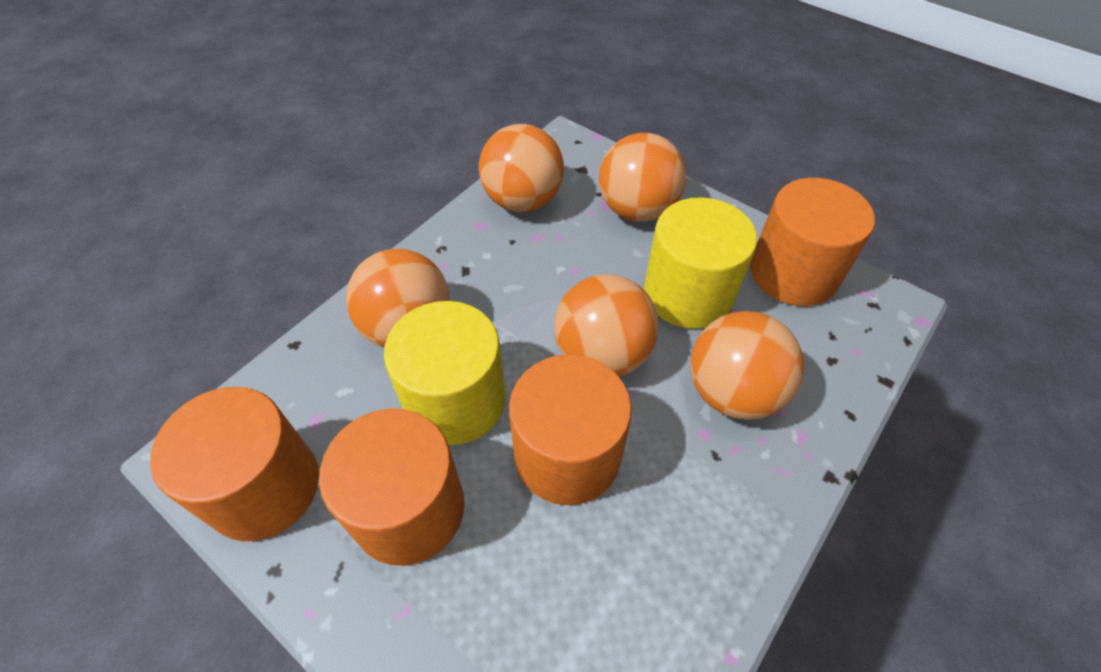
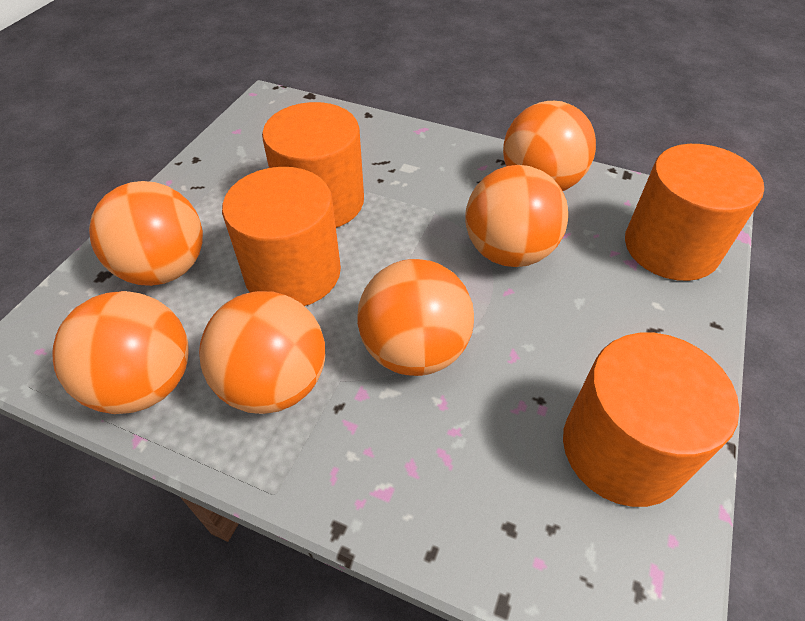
orange ball: [346,249,449,348] [479,124,564,212] [554,274,659,377] [599,133,686,222] [690,311,804,420] = 5 -> [52,291,189,414] [89,181,203,286] [199,291,325,414] [357,259,474,376] [465,165,568,267] [503,101,596,191] = 6
yellow cylinder: [384,301,506,445] [644,197,757,329] = 2 -> none = 0

